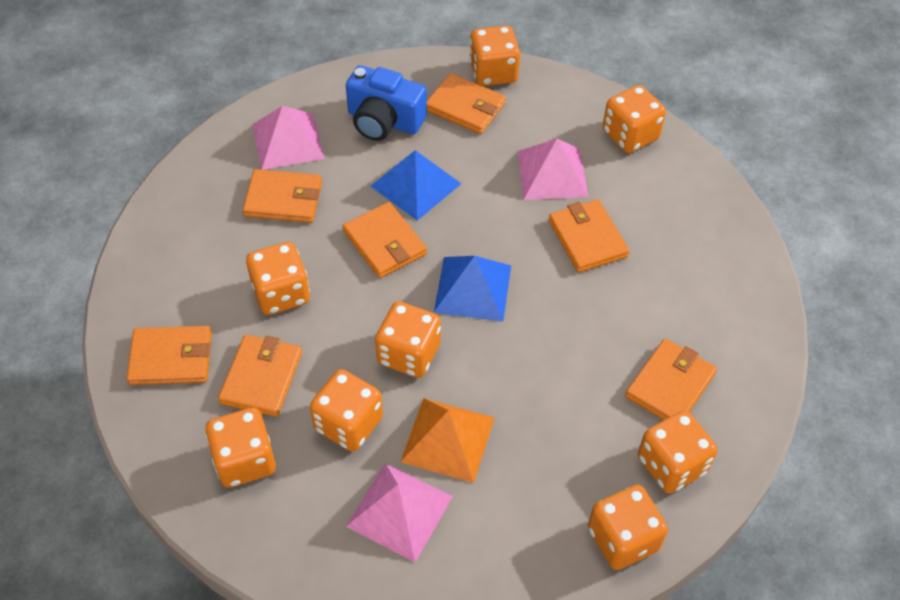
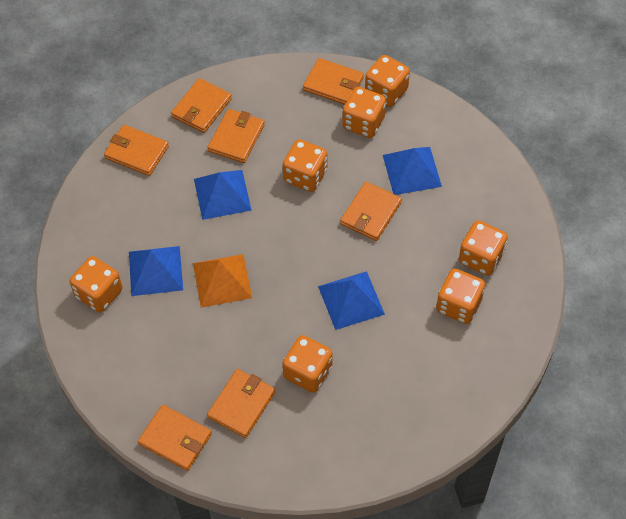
blue camera: [346,65,427,141] = 1 -> none = 0
blue pyramid: [371,150,461,221] [434,256,511,322] = 2 -> [129,246,183,296] [194,170,251,220] [318,271,385,330] [383,147,442,195] = 4
orange dice: [205,407,276,488] [246,242,310,315] [310,369,383,452] [375,301,441,378] [469,25,520,86] [588,485,668,570] [603,85,666,153] [638,410,717,494] = 8 -> [69,256,123,313] [283,139,327,192] [283,335,333,393] [343,87,386,138] [365,55,410,107] [436,268,485,324] [459,221,508,276] = 7
pink pyramid: [252,106,325,170] [346,463,453,562] [518,139,588,200] = 3 -> none = 0

